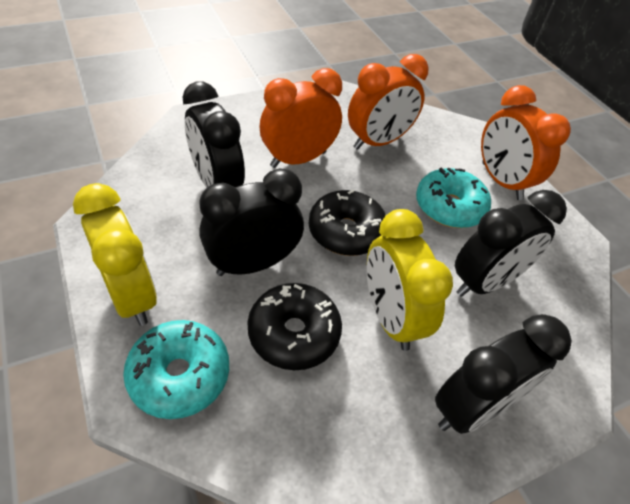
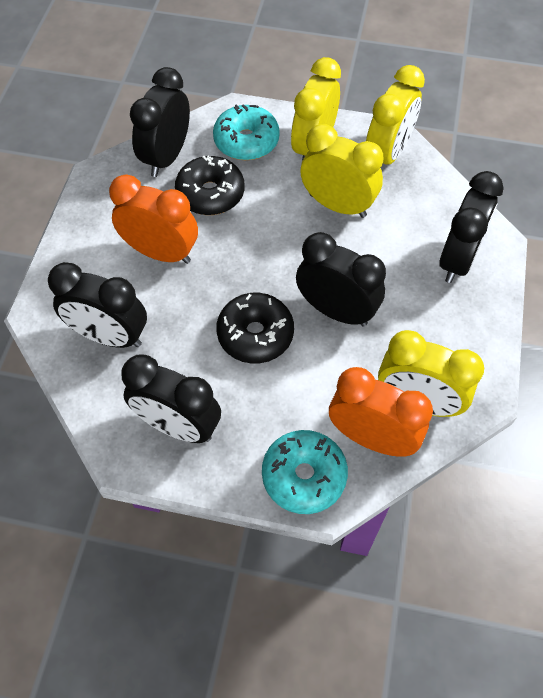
black clock: [183,82,245,188] [199,168,304,276] [435,314,572,434] [455,190,567,297] = 4 -> [48,262,147,348] [121,354,221,443] [130,67,190,177] [296,232,386,327] [440,171,504,283] = 5
orange clock: [260,68,342,168] [348,54,429,150] [481,85,571,200] = 3 -> [109,175,198,264] [329,367,433,457] = 2
yellow clock: [73,183,157,326] [367,209,453,351] = 2 -> [291,57,341,161] [300,124,383,218] [366,65,425,165] [378,330,484,417] = 4

